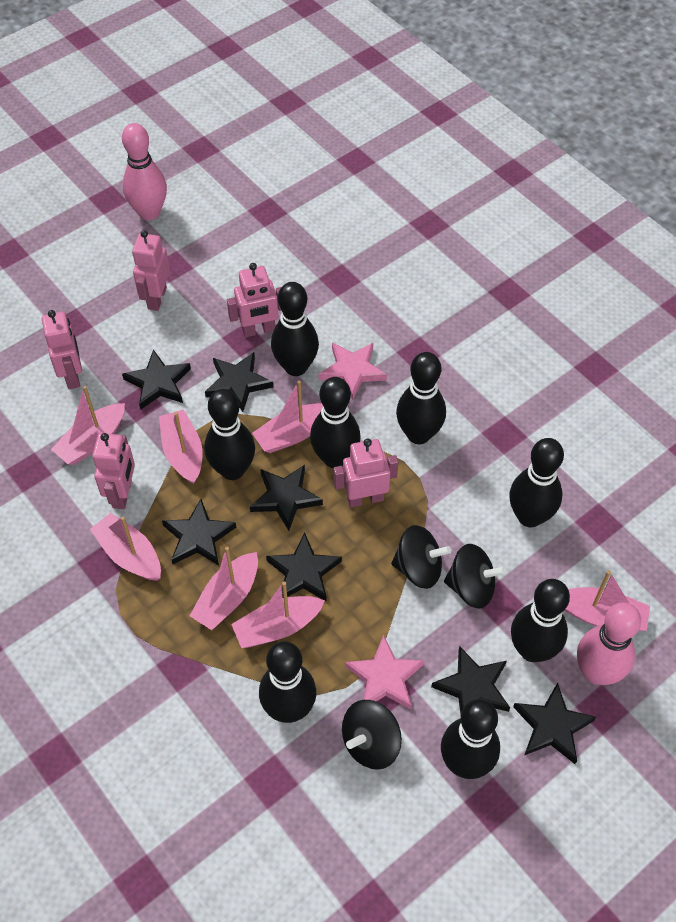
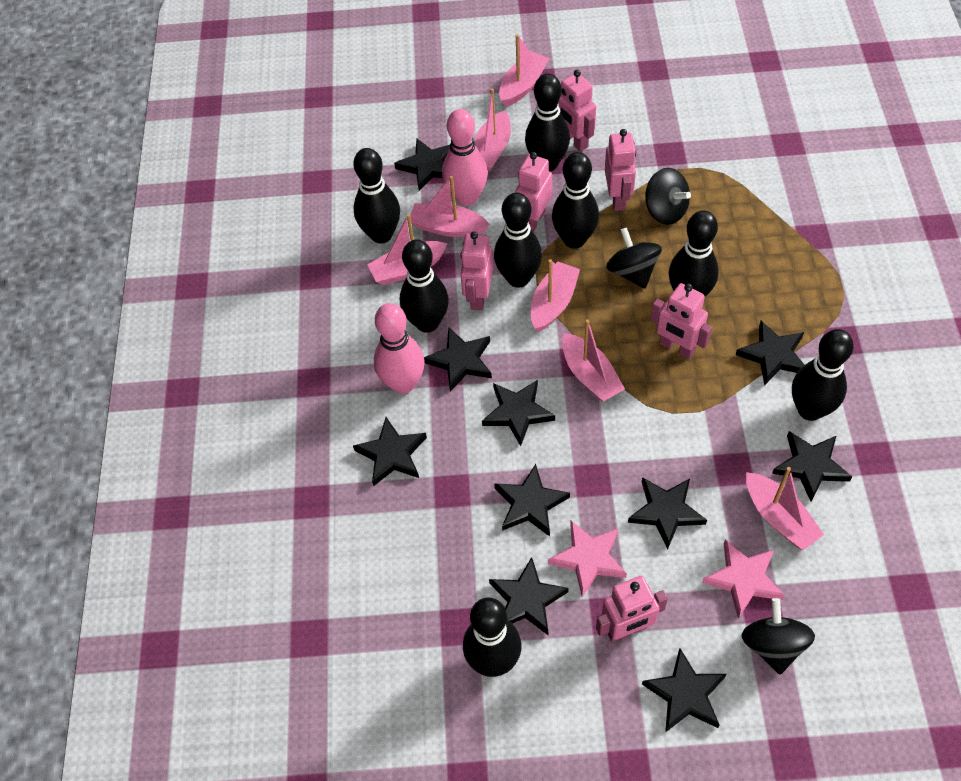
black star: [122,349,191,409] [162,499,236,566] [205,352,273,412] [250,465,323,531] [266,532,342,602] [431,646,510,714] [513,683,596,764] = 7 -> [353,417,427,486] [394,139,450,191] [424,327,492,392] [482,380,555,446] [489,557,569,635] [494,464,570,537] [628,477,707,549] [642,648,727,733] [736,321,805,386] [772,431,852,502] = 10
pink robot: [42,310,82,389] [92,433,135,509] [132,230,170,311] [227,263,282,338] [334,438,398,507] = 5 -> [460,231,493,311] [515,152,552,232] [558,70,596,152] [596,576,668,642] [605,129,636,211] [650,283,712,359] = 6

